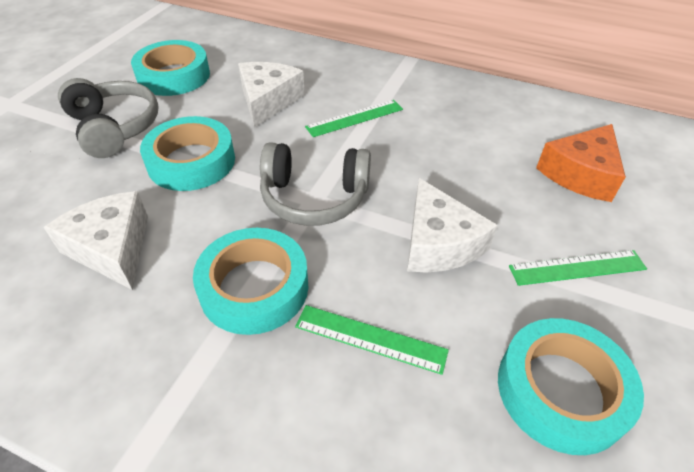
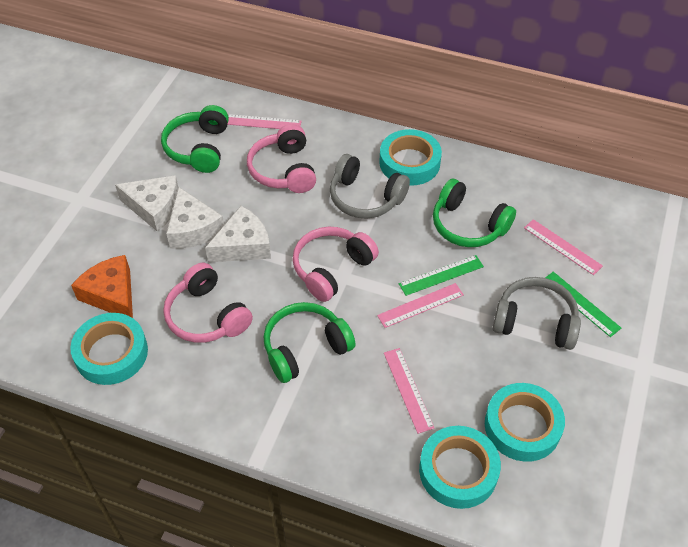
green headphones: none = 0 -> [161,105,229,173] [263,302,356,383] [433,179,516,247] = 3
green ruler: [295,305,449,375] [305,100,403,137] [509,250,647,286] = 3 -> [399,255,484,296] [545,272,621,337] = 2
pink headphones: none = 0 -> [163,263,253,343] [247,124,316,193] [293,227,379,302] = 3
pink ruler: none = 0 -> [227,114,302,129] [377,283,464,328] [384,348,434,434] [524,219,603,275] = 4

